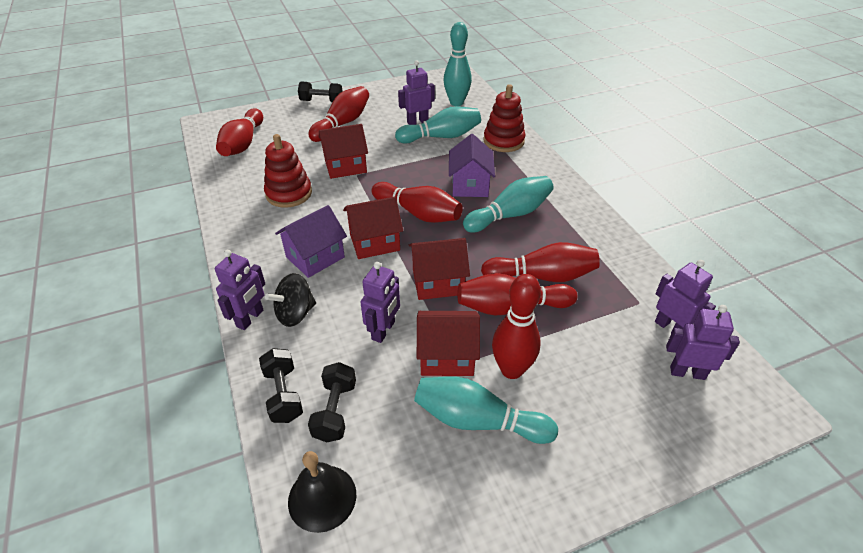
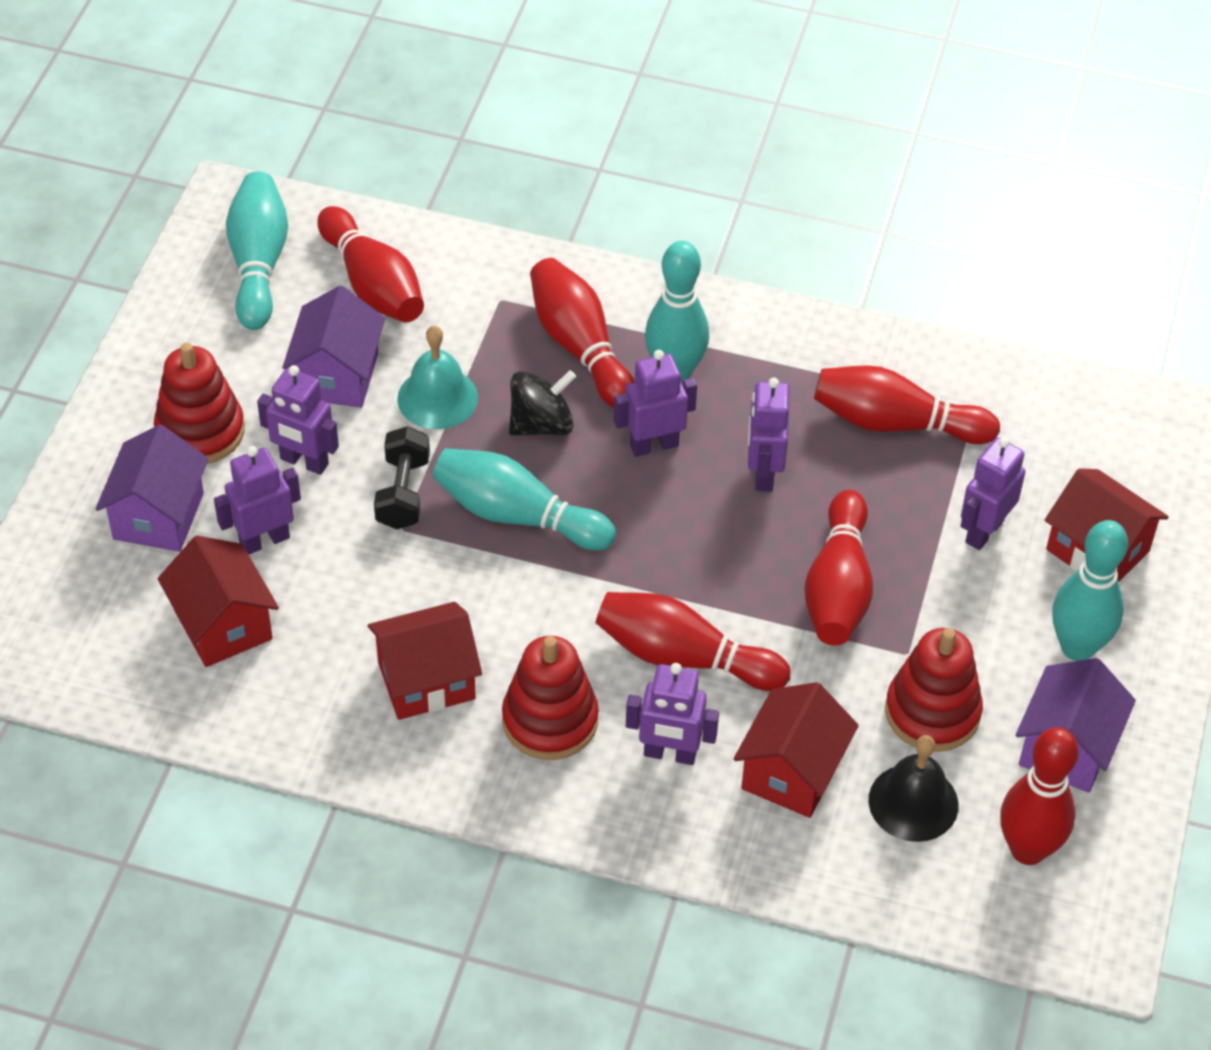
black dumbbell: [259,348,303,423] [298,82,343,102] [308,362,356,442] = 3 -> [374,426,430,529] = 1
purple house: [275,205,347,278] [449,134,495,197] = 2 -> [96,425,209,552] [282,286,385,408] [1016,658,1136,793] = 3
purple robot: [215,250,265,330] [360,262,400,343] [398,61,435,125] [655,260,716,334] [666,305,740,380] = 5 -> [214,446,301,555] [257,365,339,475] [614,350,697,457] [626,663,719,765] [748,378,790,492] [961,437,1025,550] = 6
red stacking toy: [264,134,312,208] [484,84,525,152] = 2 -> [154,342,245,464] [502,636,599,760] [885,628,983,752] = 3
turquoise bell: none = 0 -> [397,326,478,429] = 1

